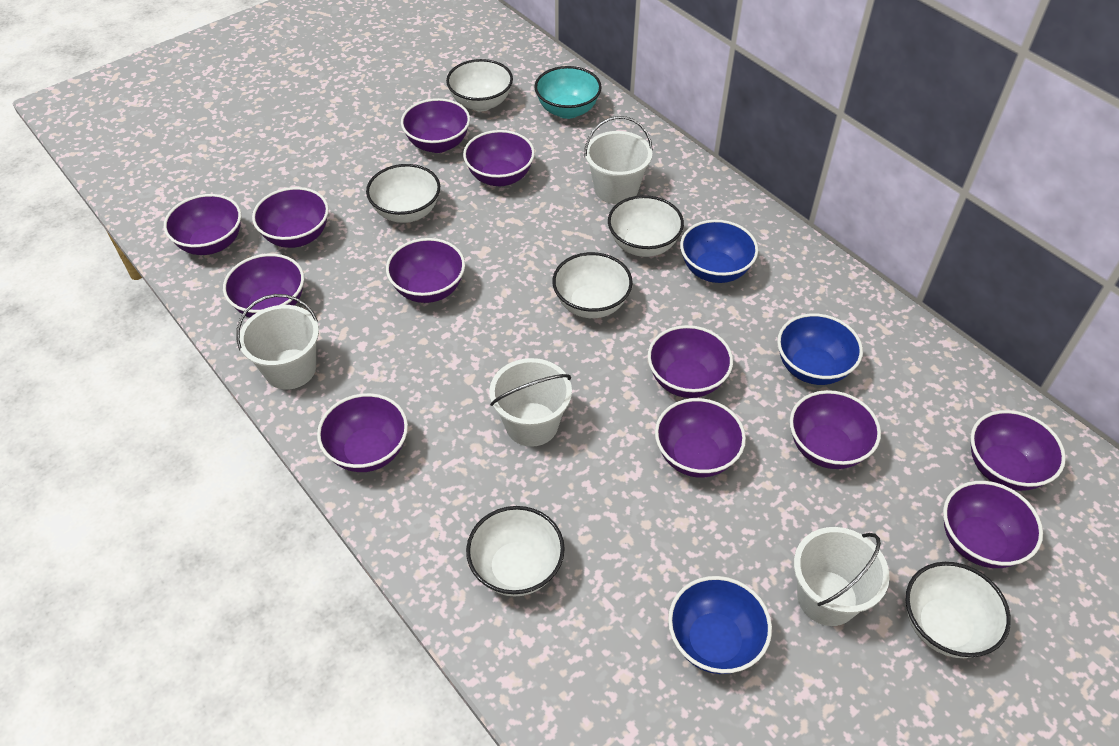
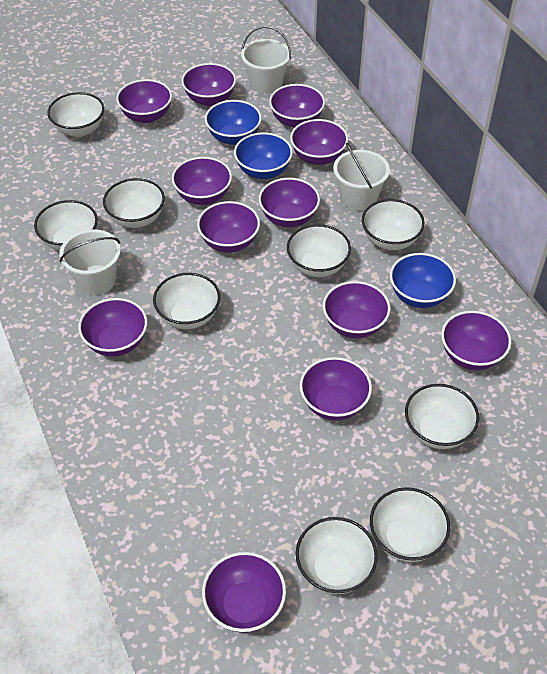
turquoise bowl: [534,66,602,119] = 1 -> none = 0
white bowl: [366,164,440,223] [446,59,513,111] [466,506,565,596] [552,252,633,318] [608,195,684,257] [906,562,1011,658] = 6 -> [34,200,98,251] [47,92,104,137] [103,178,165,228] [153,273,220,329] [287,224,351,277] [296,517,378,594] [361,199,425,250] [370,487,450,562] [405,384,479,449] = 9
white bucket: [236,294,319,390] [489,358,572,447] [584,116,653,204] [794,527,890,626] = 4 -> [59,229,121,295] [241,26,291,94] [333,143,390,211] = 3

